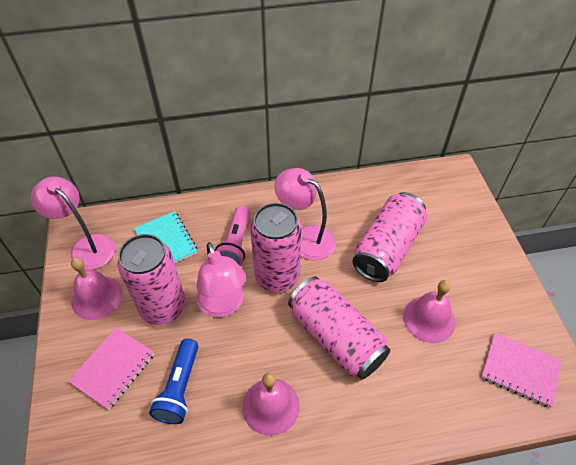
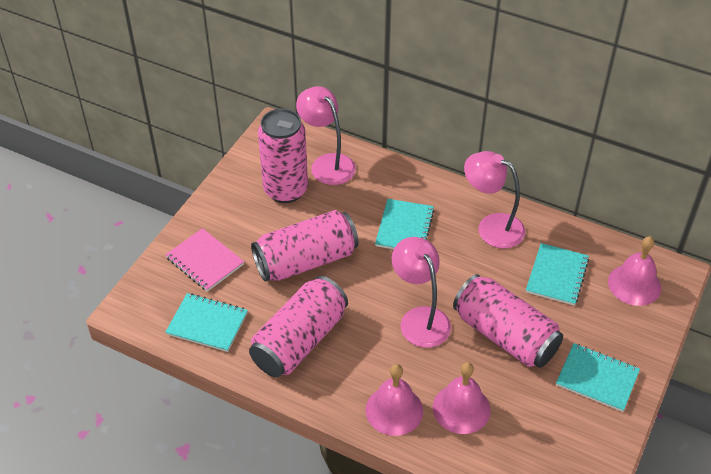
blue flashlight: [149,338,198,424] = 1 -> none = 0
pink flashlight: [215,206,250,266] = 1 -> none = 0
pink notebook: [68,328,155,410] [481,333,562,408] = 2 -> [165,228,244,292] = 1
turquoise notebook: [134,211,198,263] = 1 -> [165,293,248,352] [375,199,434,249] [526,243,589,306] [556,343,640,412] = 4

